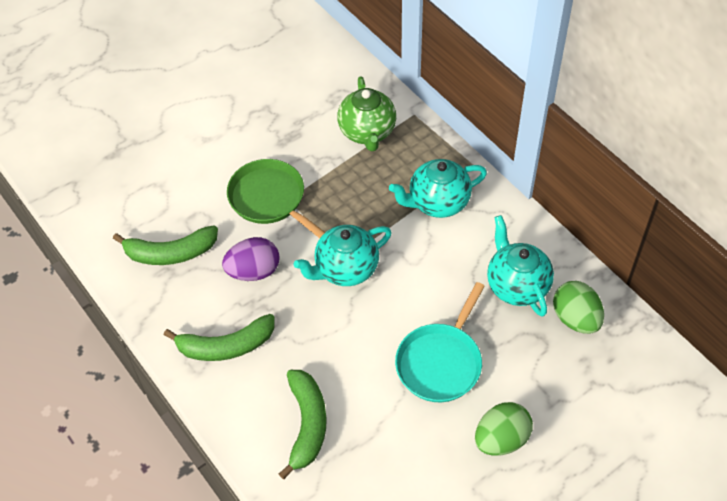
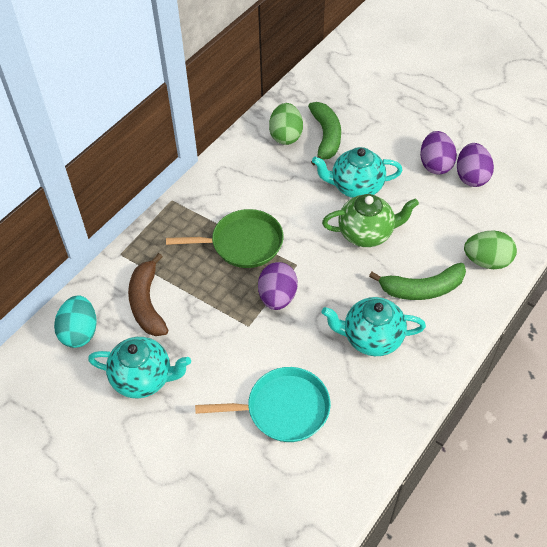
brown banana: none = 0 -> [128,253,168,336] = 1
green banana: [113,225,218,265] [164,314,274,361] [279,370,327,479] = 3 -> [308,102,341,166] [369,263,466,300] = 2
purple egg: [222,237,280,281] = 1 -> [258,262,298,310] [420,131,457,175] [457,143,494,187] = 3
turquoise egg: none = 0 -> [54,295,97,348] = 1

